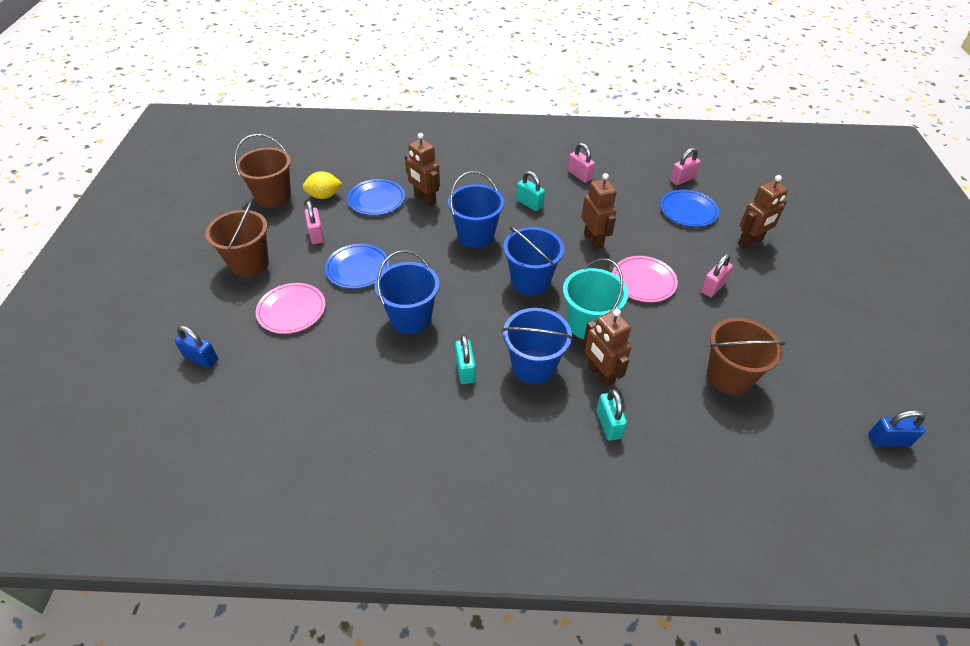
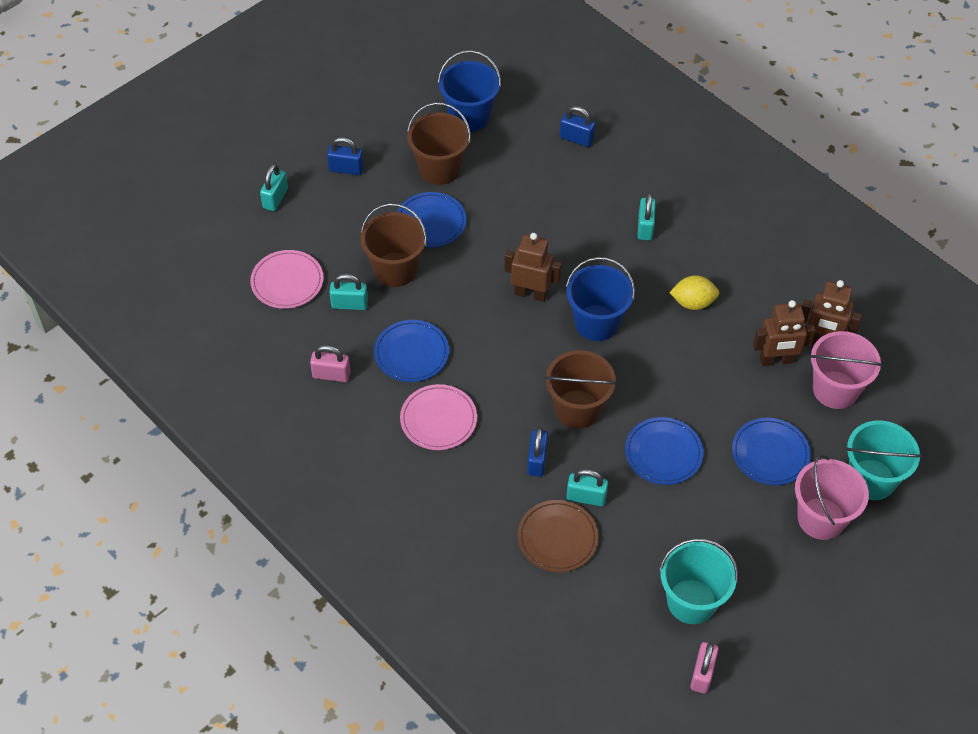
blue bucket: [375,250,439,334] [448,171,504,248] [502,308,573,384] [503,226,564,295] = 4 -> [438,50,501,132] [566,257,635,341] = 2
blue padlock: [174,326,218,368] [868,410,926,447] = 2 -> [327,137,364,175] [527,427,548,477] [560,106,595,147] = 3
blue plate: [325,244,389,289] [347,179,405,215] [660,190,719,227] = 3 -> [374,320,449,382] [397,192,466,248] [625,417,703,485] [732,418,811,485] = 4
brown plate: none = 0 -> [518,500,599,572] = 1
brown robot: [405,133,440,207] [581,173,617,249] [584,309,632,388] [738,175,788,249] = 4 -> [504,233,562,302] [753,300,815,366] [802,280,862,343] = 3
pink bucket: none = 0 -> [795,454,869,540] [809,331,882,409] = 2
pink padlock: [305,201,324,244] [568,143,595,183] [670,148,701,185] [701,254,733,297] = 4 -> [310,345,350,382] [690,642,719,694] = 2
turquoise bucket: [563,258,628,339] = 1 -> [659,538,738,624] [846,421,922,500] = 2
turquoise padlock: [455,335,476,384] [516,171,545,211] [596,389,627,441] = 3 -> [260,164,288,211] [330,274,368,310] [566,469,608,506] [637,193,656,240] = 4

